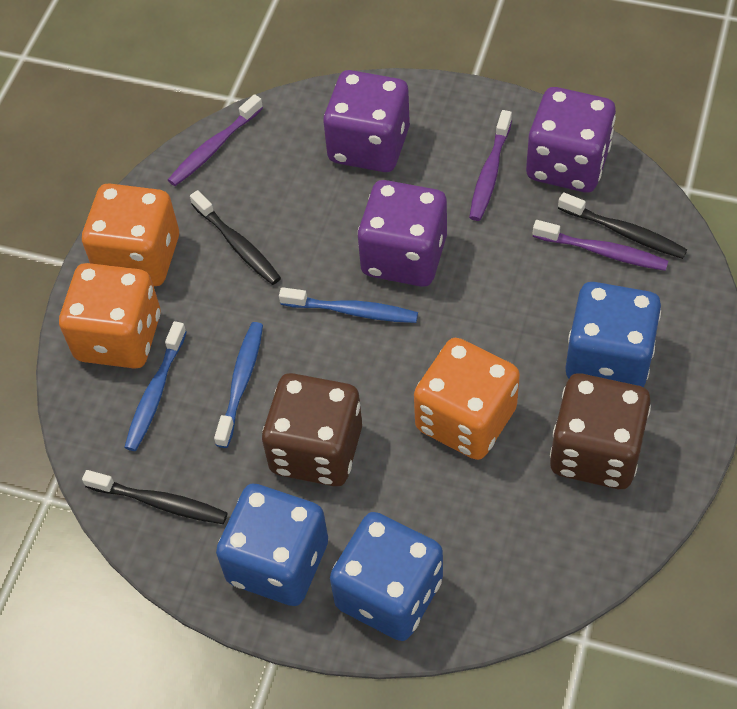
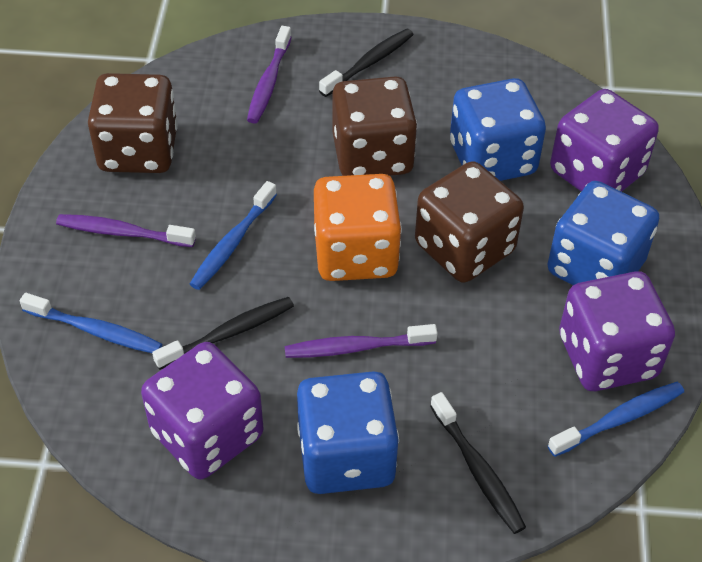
brown dice: [262,373,362,486] [550,373,651,489] = 2 -> [88,73,178,173] [332,76,417,176] [415,161,524,283] = 3
orange dice: [59,263,161,369] [82,183,179,286] [414,338,520,460] = 3 -> [314,174,402,281] = 1

